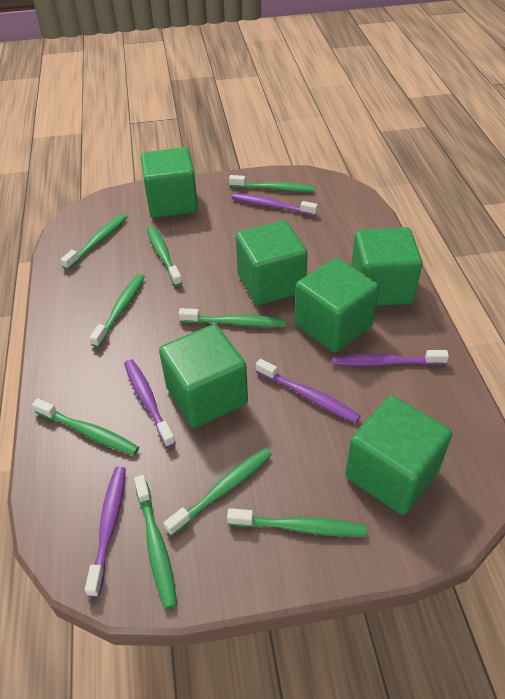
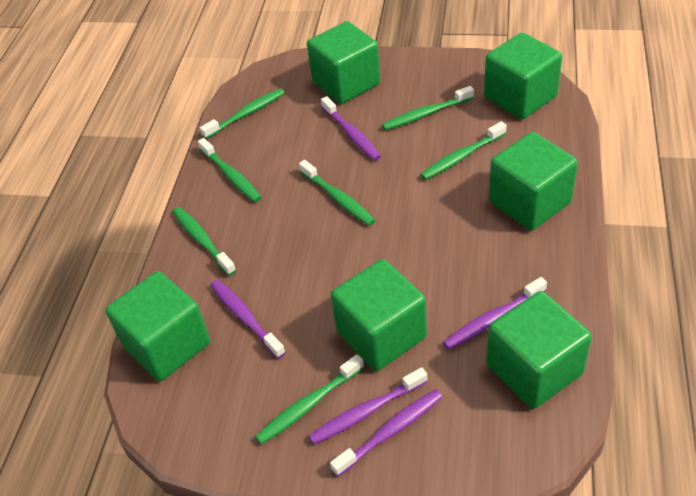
green toothbrush: [32,398,139,455] [60,214,127,270] [89,274,145,348] [134,475,177,609] [147,226,182,286] [164,448,272,536] [179,308,285,327] [227,508,366,537] [229,175,315,192] = 9 -> [173,207,236,276] [198,138,262,202] [200,89,284,139] [255,354,364,444] [299,160,375,226] [382,86,474,130] [420,121,507,180] = 7

